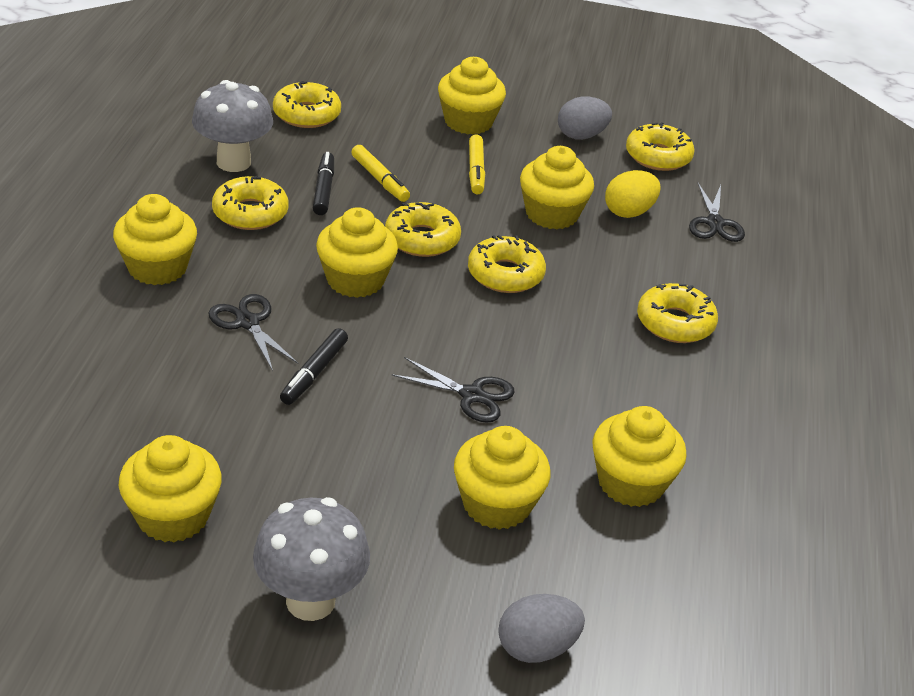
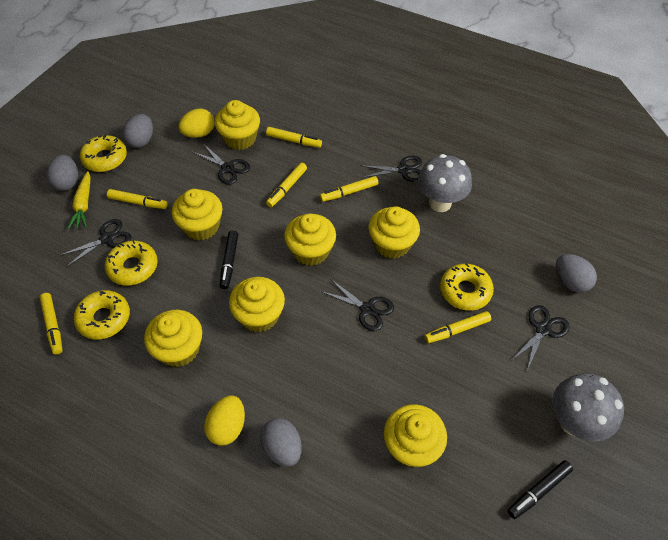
black scissors: [208,294,298,371] [391,357,515,423] [689,183,745,242] = 3 -> [59,219,131,267] [193,144,250,185] [322,280,394,331] [360,156,422,182] [512,305,570,370] = 5
grey egg: [498,594,585,663] [558,96,612,140] = 2 -> [46,155,78,191] [122,114,153,148] [260,418,302,467] [556,254,597,292] = 4
yellow carrot: none = 0 -> [68,171,91,229] = 1
yellow donut: [212,176,289,230] [273,81,341,128] [385,202,461,257] [468,235,546,293] [626,122,695,171] [637,283,718,343] = 6 -> [74,290,130,340] [80,134,127,172] [105,240,158,286] [440,263,494,311] = 4
yellow egg: [605,170,661,218] = 1 -> [178,108,214,138] [204,395,245,446] = 2
yellow marker: [351,145,410,202] [469,134,485,194] = 2 -> [40,293,63,355] [107,189,168,209] [266,127,322,148] [266,163,307,207] [320,176,378,202] [424,311,491,343] = 6

